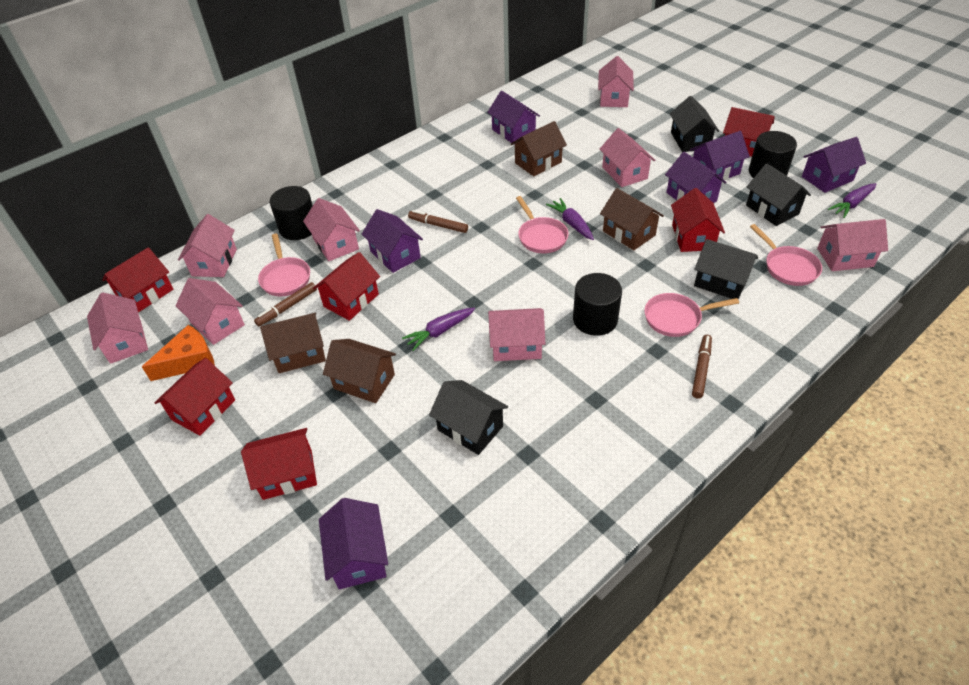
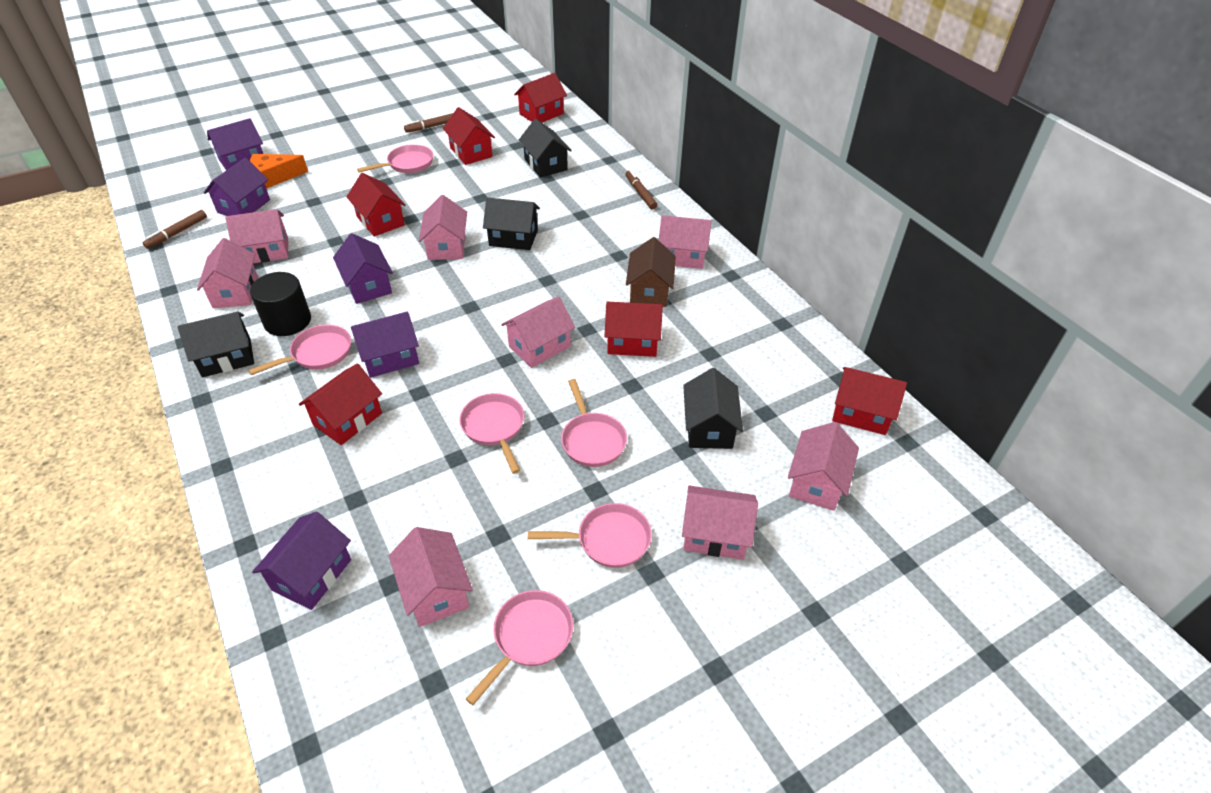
black cylinder: [270,186,313,240] [573,273,622,336] [749,131,797,178] = 3 -> [250,272,311,336] = 1
brown house: [260,313,326,373] [323,339,396,403] [511,121,567,176] [600,188,664,250] = 4 -> [626,237,676,307] = 1
pink pan: [258,234,310,296] [516,196,569,253] [645,293,739,337] [750,224,822,286] = 4 -> [248,325,351,375] [357,144,433,173] [459,393,524,474] [466,590,573,705] [528,503,652,568] [561,379,627,467] = 6
purple carrot: [402,308,475,351] [546,198,594,240] [828,183,876,218] = 3 -> none = 0
purple house: [319,498,388,589] [362,209,423,273] [487,91,540,144] [665,152,727,203] [690,131,750,181] [802,137,866,193] = 6 -> [204,158,270,216] [207,118,263,170] [252,512,351,610] [333,233,393,304] [351,311,419,378] = 5

